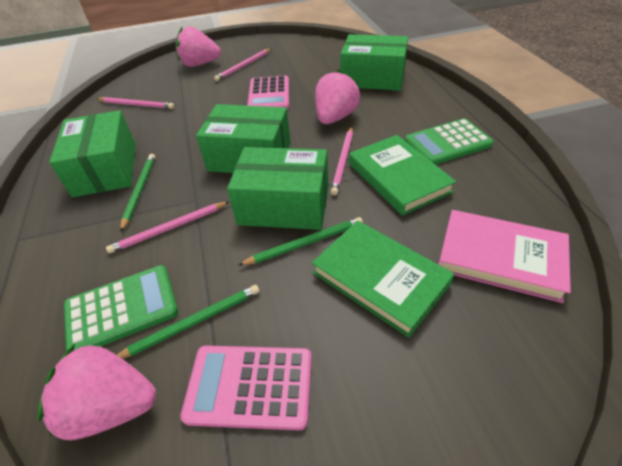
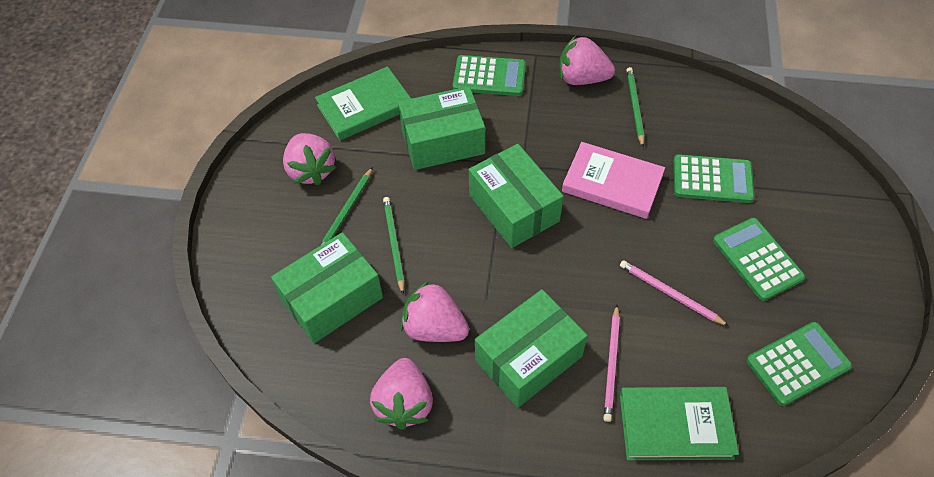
green calculator: [64,265,178,351] [405,118,494,165] = 2 -> [453,55,526,96] [674,154,755,203] [713,218,805,301] [746,322,852,406] = 4
pink calculator: [180,346,312,431] [247,75,289,110] = 2 -> none = 0
pink pencil: [97,97,174,109] [106,201,230,253] [214,48,271,81] [331,127,353,195] = 4 -> [603,305,620,422] [620,260,729,326] = 2
pink strawberry: [37,344,156,440] [176,26,221,67] [315,69,361,124] = 3 -> [283,133,337,186] [370,358,433,430] [401,280,469,342] [559,36,615,85] = 4

